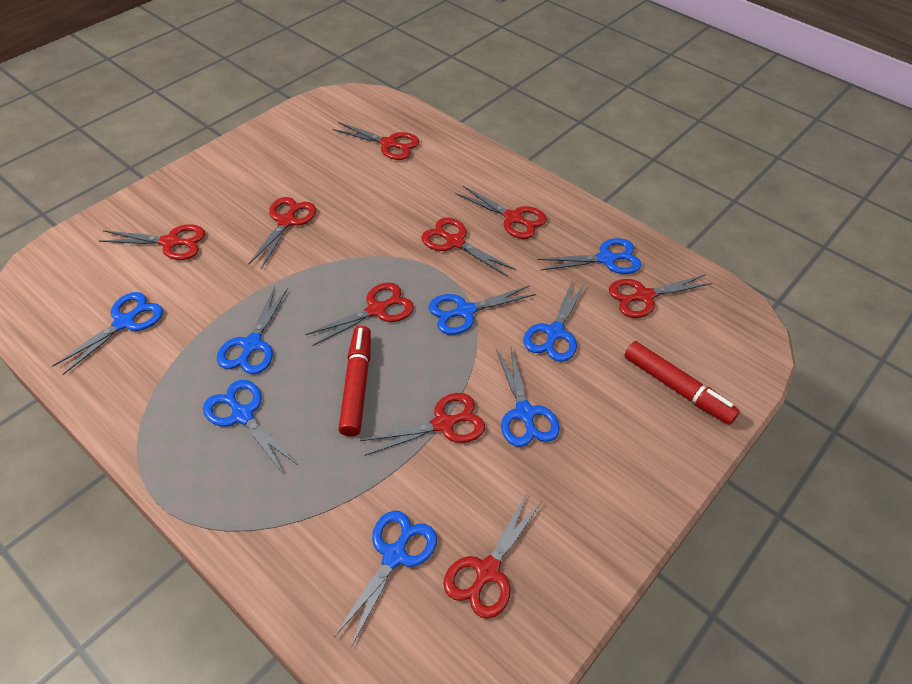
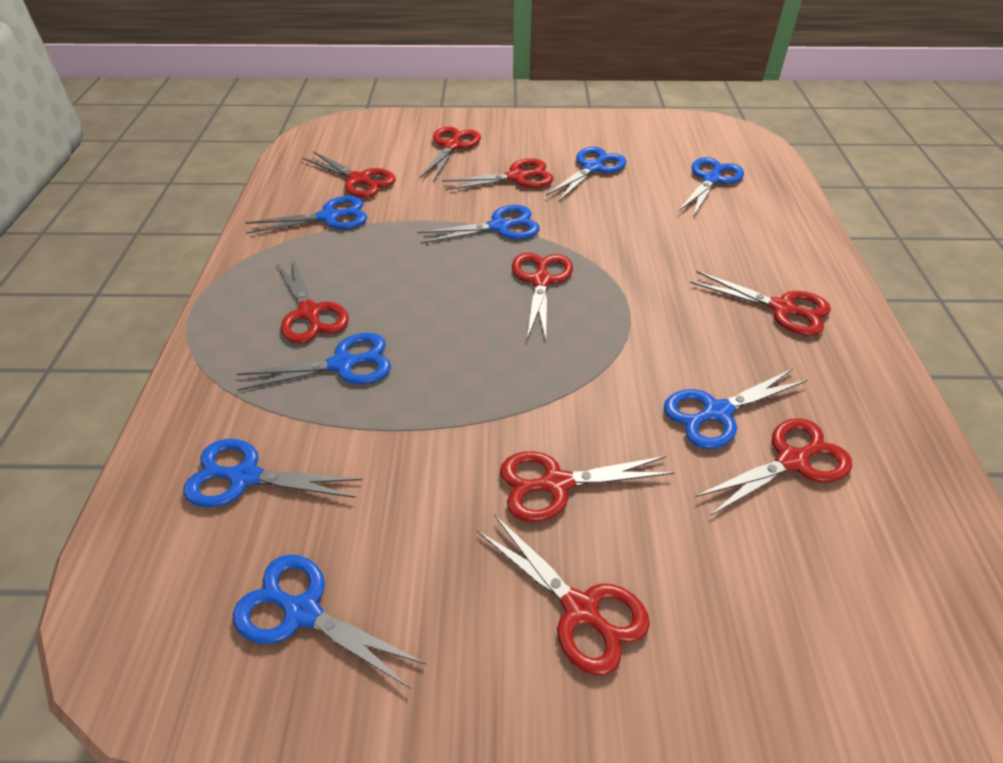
red marker: [338,326,371,437] [624,341,740,425] = 2 -> none = 0

